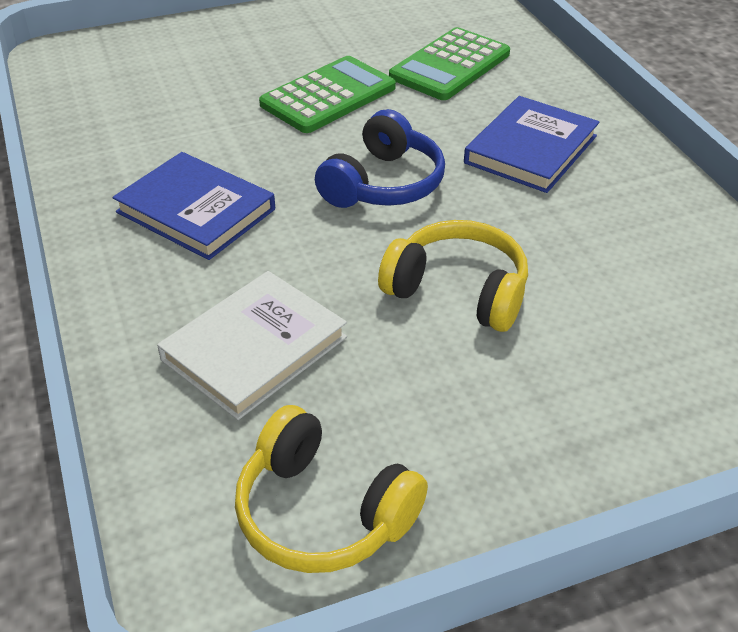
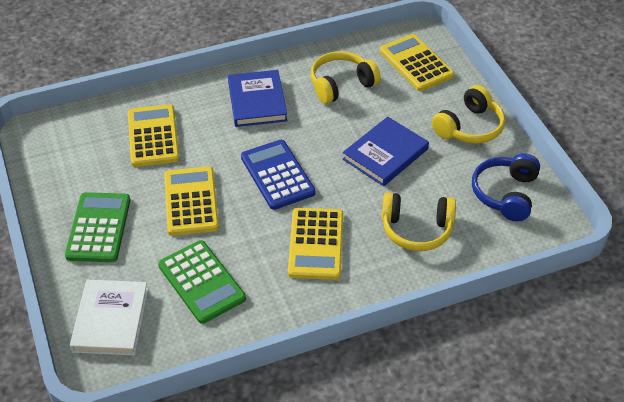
blue calculator: none = 0 -> [241,140,316,210] = 1
yellow calculator: none = 0 -> [128,104,180,167] [164,166,219,236] [288,208,343,280] [380,34,454,91] = 4
yellow headphones: [235,405,428,573] [378,220,528,332] = 2 -> [310,51,381,104] [382,192,456,251] [432,85,505,144] = 3

